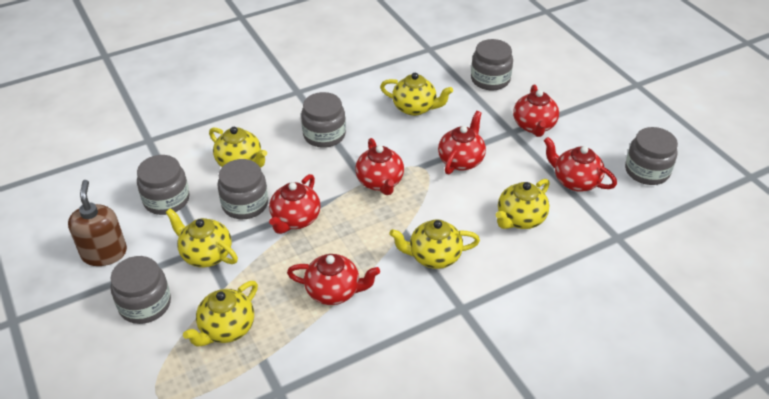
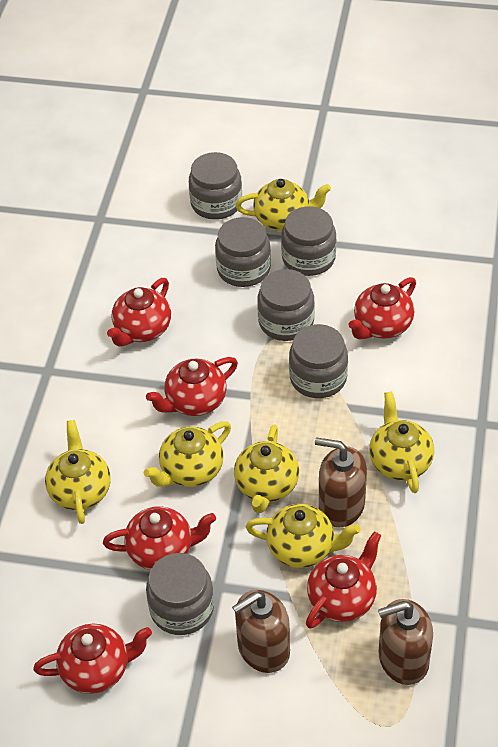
brown soap dispenser: [68,180,127,266] = 1 -> [232,590,290,673] [315,437,367,527] [378,599,433,685] = 3

